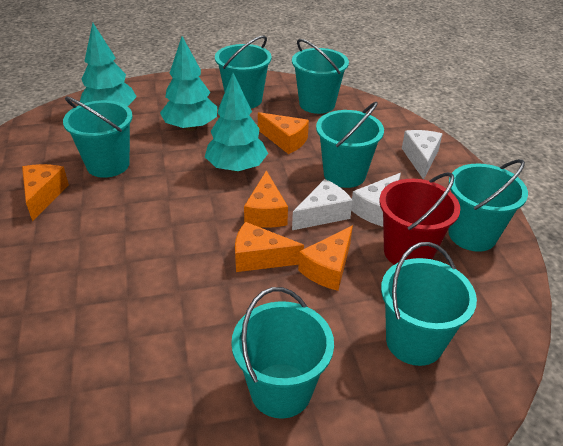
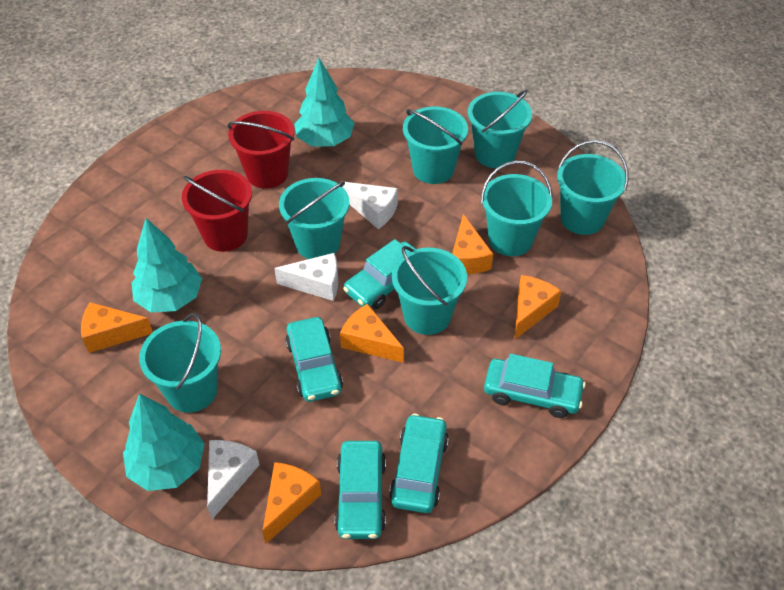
red bucket: [380,172,460,265] = 1 -> [182,170,252,252] [227,111,294,189] = 2
turquoise car: none = 0 -> [285,317,343,402] [334,441,386,539] [343,239,416,309] [389,414,449,513] [484,354,586,418] = 5

